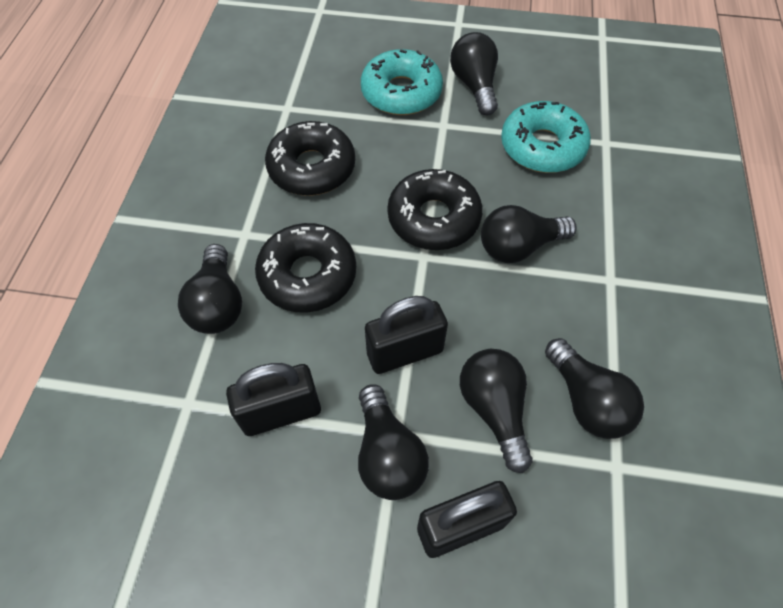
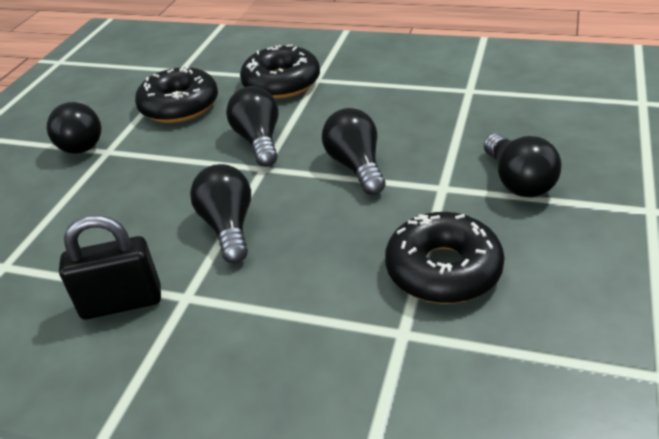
black light bulb: [178,244,242,334] [358,384,429,500] [450,32,498,115] [460,349,533,473] [481,205,577,263] [545,338,644,439] = 6 -> [47,102,101,154] [190,164,251,263] [226,86,278,167] [322,108,386,195] [484,133,562,197] = 5
black padlock: [226,363,321,436] [365,296,448,374] [417,481,517,558] = 3 -> [59,215,161,320] = 1
turquoise donut: [361,49,443,115] [501,101,591,173] = 2 -> none = 0

